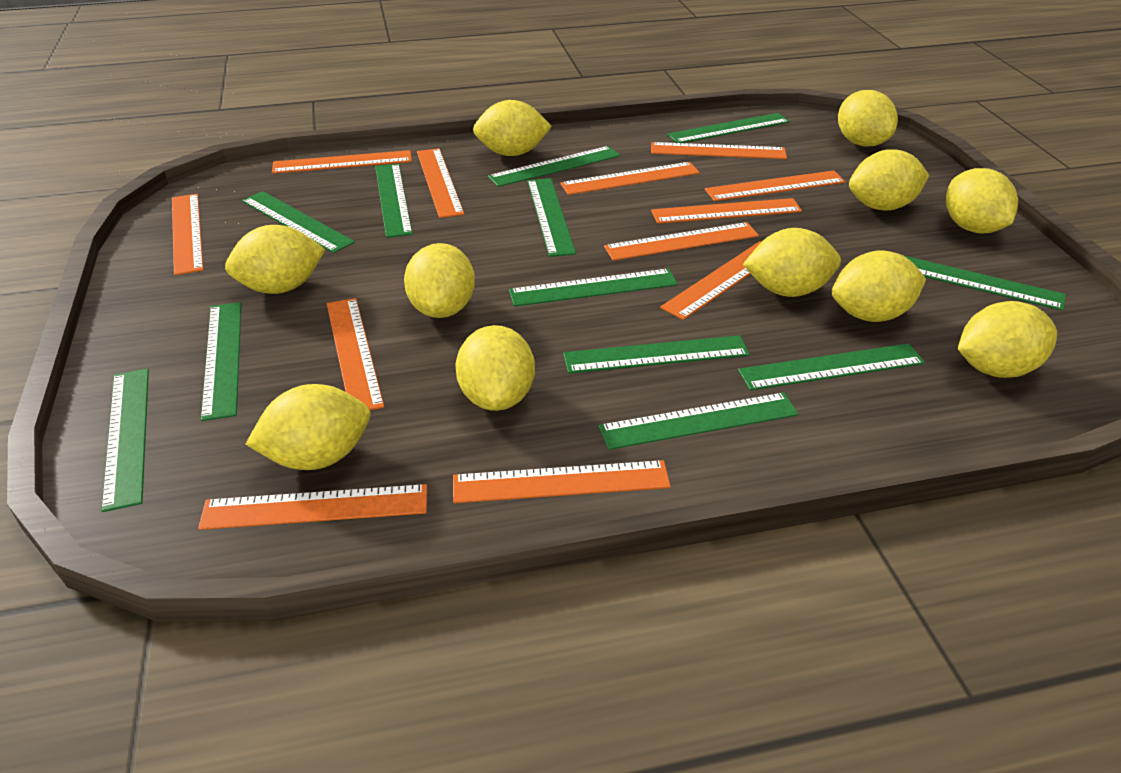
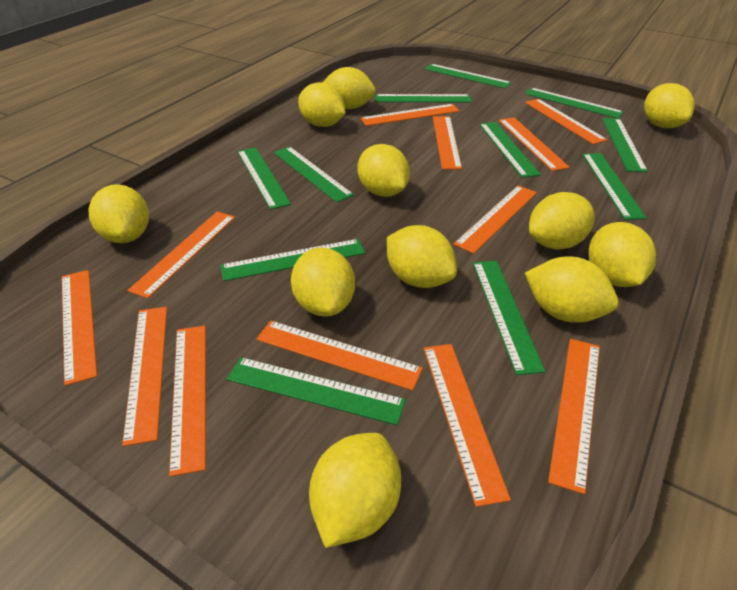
green ruler: [101,368,149,512] [201,302,242,421] [242,191,355,253] [375,163,413,238] [488,146,620,187] [509,268,678,307] [527,178,576,257] [563,335,750,373] [599,392,799,450] [667,113,790,143] [738,343,925,391] [903,255,1066,311] = 12 -> [220,239,365,281] [227,357,406,425] [238,147,291,210] [274,146,354,203] [375,94,472,102] [424,64,512,88] [473,261,545,375] [479,122,541,178] [525,88,624,119] [582,153,647,220] [602,118,648,172] = 11

